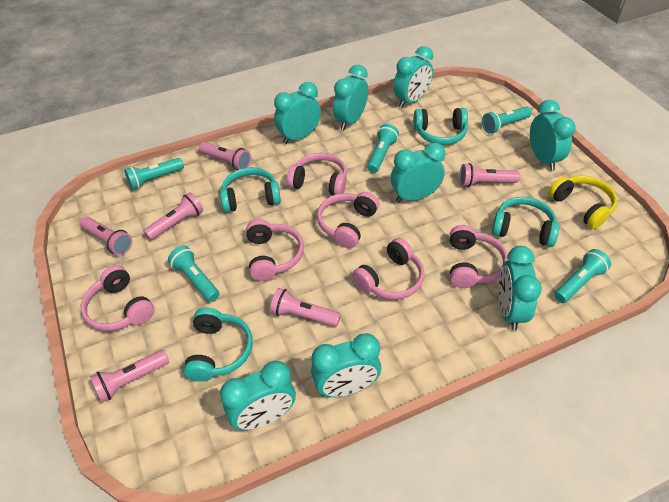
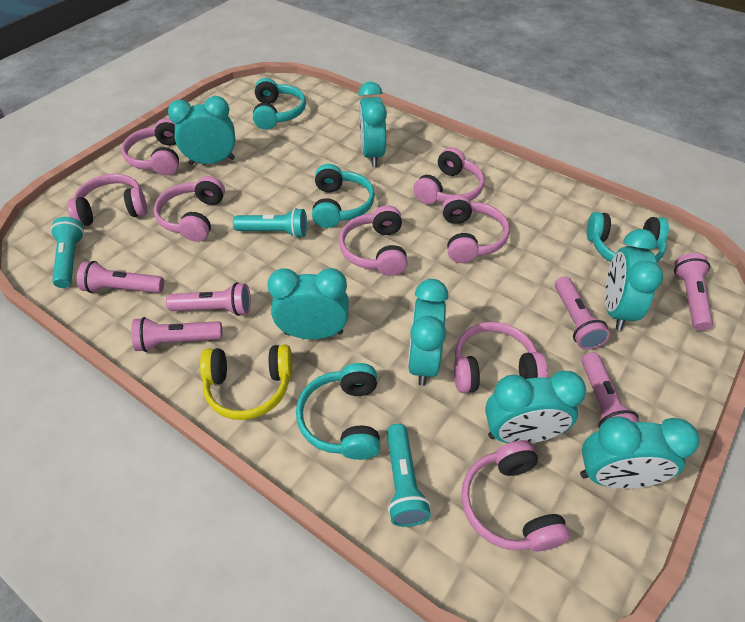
pink headphones: [81,265,155,331] [246,219,304,281] [287,153,347,196] [317,192,379,248] [352,238,424,300] [450,225,508,288] = 6 -> [67,174,147,226] [122,118,179,175] [154,176,225,242] [339,205,408,276] [413,147,484,204] [442,194,510,263] [454,322,548,393] [461,440,570,551] = 8
turquoise clock: [220,361,296,431] [274,82,321,144] [311,333,381,397] [333,65,368,130] [391,142,445,203] [393,46,433,108] [499,246,542,330] [530,100,576,171] = 8 -> [168,96,236,165] [267,268,349,339] [358,82,387,167] [408,279,449,386] [485,371,586,443] [580,416,699,488] [605,229,663,330] = 7
turquoise flashlight: [124,158,184,190] [168,246,219,302] [367,124,399,173] [482,106,532,133] [554,249,611,303] = 5 -> [50,217,84,288] [233,208,307,238] [387,424,431,527] = 3

